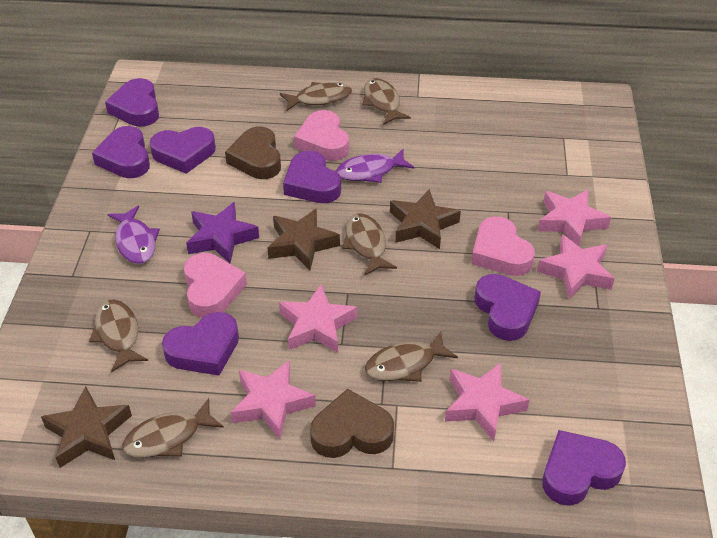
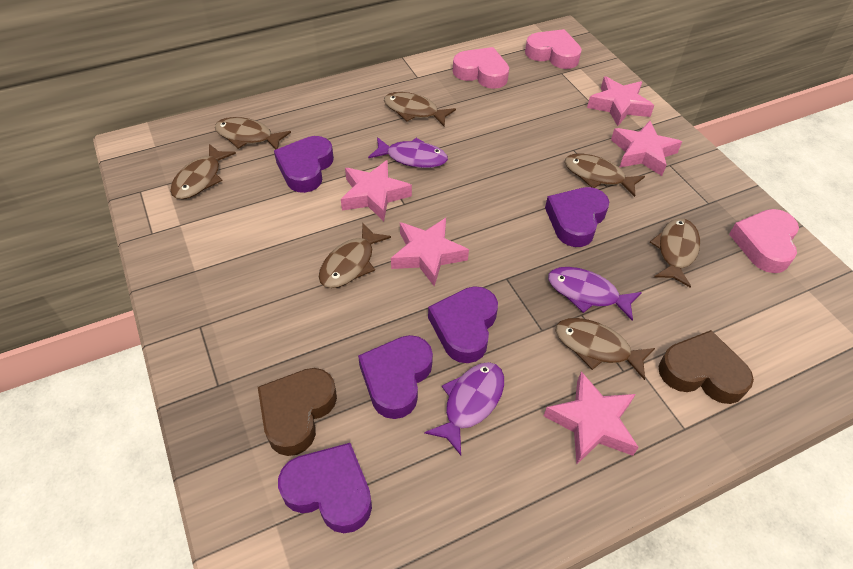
brown fish: [89,299,148,372] [122,398,224,458] [280,82,352,111] [342,214,397,276] [362,78,411,124] [365,332,458,382] = 6 -> [170,144,236,199] [215,117,291,149] [319,223,391,288] [384,92,456,126] [556,318,655,380] [565,154,645,197] [650,218,700,288] = 7
brown star: [41,386,132,468] [267,208,340,270] [390,189,461,249] = 3 -> none = 0
purple fish: [107,206,160,264] [336,149,414,183] = 2 -> [368,137,448,168] [424,362,504,455] [548,267,642,321] = 3
purple heart: [92,126,150,178] [105,78,159,127] [150,127,216,174] [162,312,239,376] [283,151,341,203] [474,274,541,341] [542,430,626,506] = 7 -> [274,136,334,193] [278,443,372,533] [358,335,433,419] [428,286,498,363] [545,187,609,247] = 5
purple star: [186,202,259,263] = 1 -> none = 0

